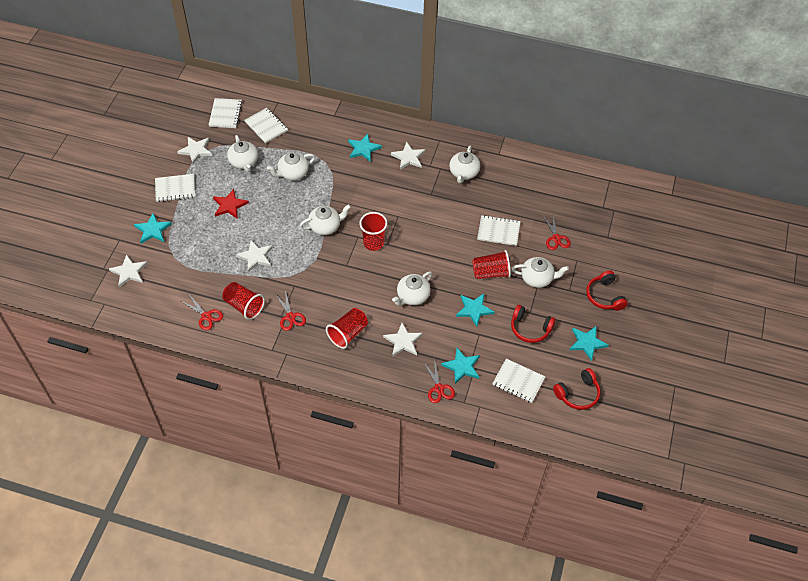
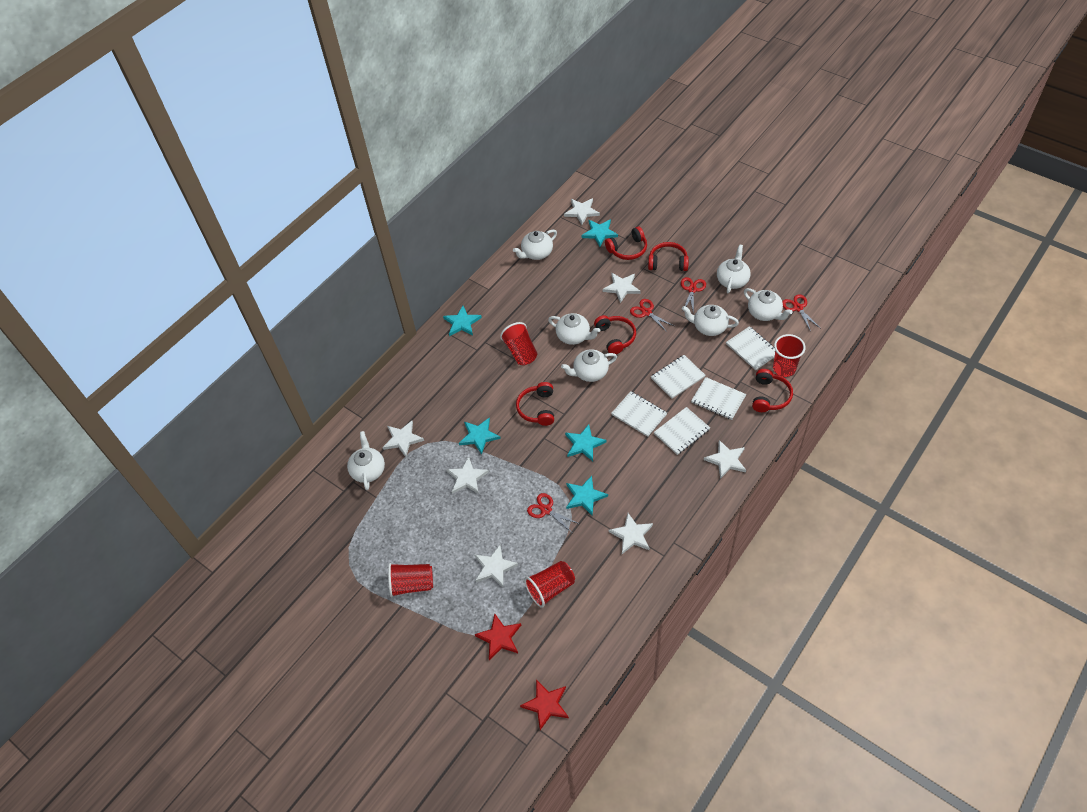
red headphones: [511,305,556,343] [553,368,601,410] [586,270,628,311] = 3 -> [516,382,554,426] [594,315,636,354] [605,227,647,260] [648,242,689,271] [752,369,793,412] = 5
red star: [213,189,249,218] = 1 -> [475,613,521,660] [520,680,569,730] = 2
white star: [109,254,148,287] [177,137,212,164] [236,240,273,272] [383,323,423,357] [391,142,425,170] = 5 -> [382,421,424,457] [446,457,489,494] [474,545,518,587] [564,198,600,225] [602,273,641,303] [609,513,653,554] [704,440,746,479] = 7
white teapot: [227,135,258,172] [267,152,315,180] [300,204,351,235] [392,271,432,306] [449,145,480,183] [512,257,569,288] = 6 -> [347,431,385,490] [513,230,557,260] [548,313,600,345] [561,349,617,382] [682,305,739,336] [717,245,751,293] [744,288,793,321] = 7

